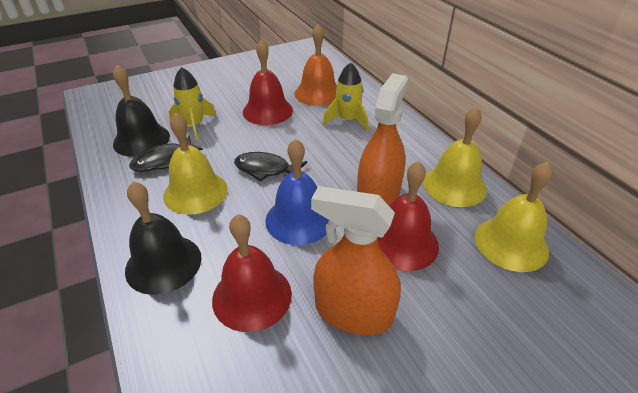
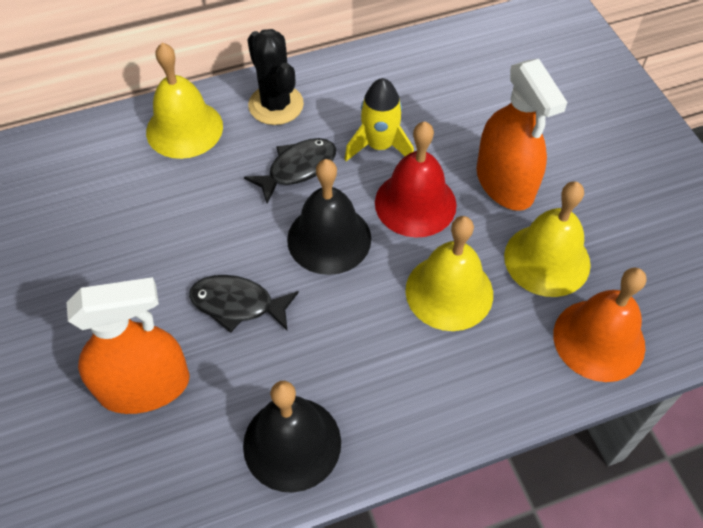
black cactus: none = 0 -> [247,29,304,125] = 1
blue bell: [265,139,329,245] = 1 -> none = 0
red bell: [212,214,292,332] [243,39,293,125] [378,161,439,271] = 3 -> [375,122,457,238] = 1
yellow rocket: [169,67,217,141] [323,62,369,131] = 2 -> [345,78,414,161] = 1

